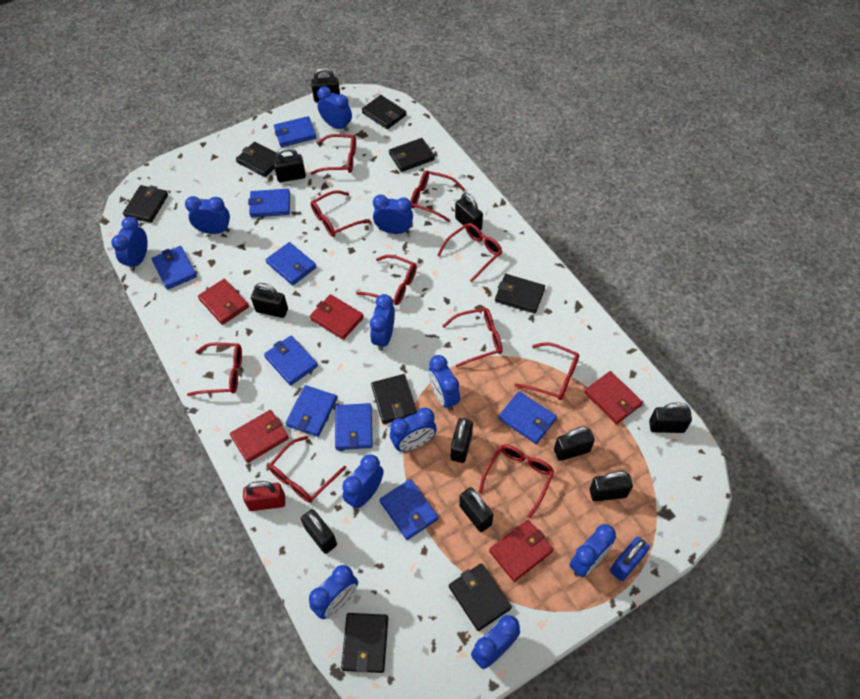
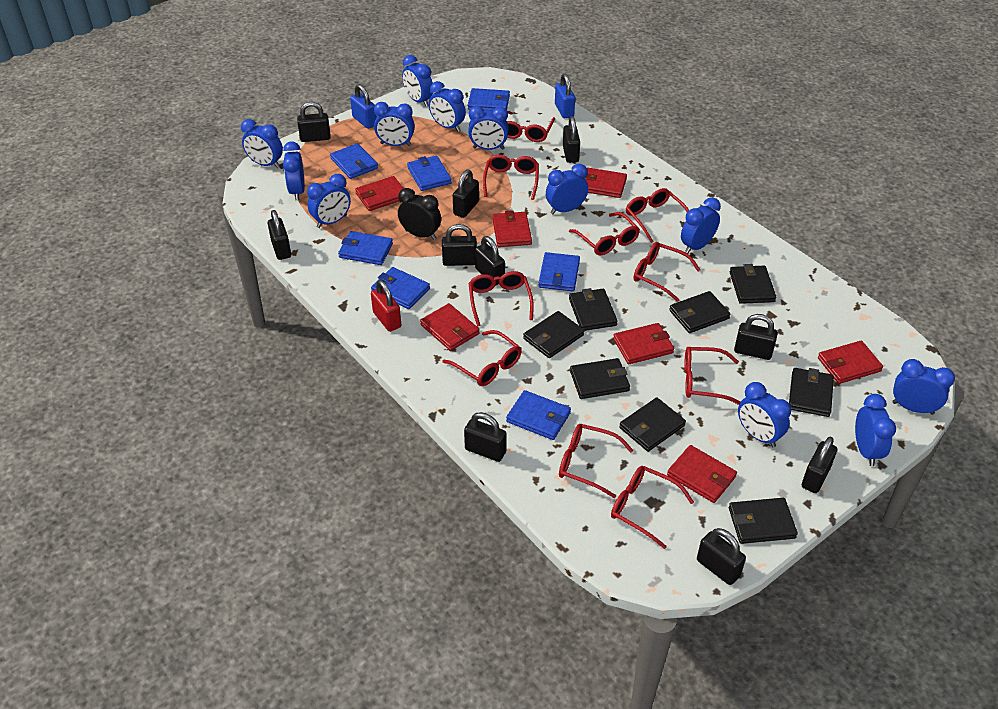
black clock: none = 0 -> [398,188,441,240] = 1
blue clock: [111,217,148,271] [185,196,230,234] [309,565,358,619] [317,87,352,132] [342,454,384,509] [370,294,395,351] [373,195,413,234] [390,408,437,451] [428,355,460,411] [471,615,520,669] [570,524,616,577] = 11 -> [241,119,283,168] [283,141,305,201] [307,174,351,228] [374,102,415,146] [402,55,433,107] [429,81,466,132] [468,106,509,150] [546,164,588,214] [681,197,721,254] [738,382,791,447] [855,394,896,466] [893,359,955,415] = 12
blue padlock: [610,537,650,581] = 1 -> [350,84,377,129] [555,73,575,118] = 2
blue wallet: [151,246,197,290] [248,189,290,217] [264,335,318,386] [266,242,316,285] [274,116,316,147] [285,385,337,437] [335,403,373,450] [379,479,438,540] [498,391,557,444] = 9 -> [330,143,378,179] [338,231,393,265] [371,267,430,309] [407,156,452,191] [468,88,510,111] [506,390,571,440] [538,252,580,291] = 7
red wallet: [198,279,249,325] [230,410,289,463] [310,294,364,340] [489,520,553,582] [585,371,643,424] = 5 -> [355,176,404,211] [420,303,480,351] [492,210,532,247] [584,167,627,198] [613,323,674,364] [667,445,737,503] [818,341,883,384] = 7

